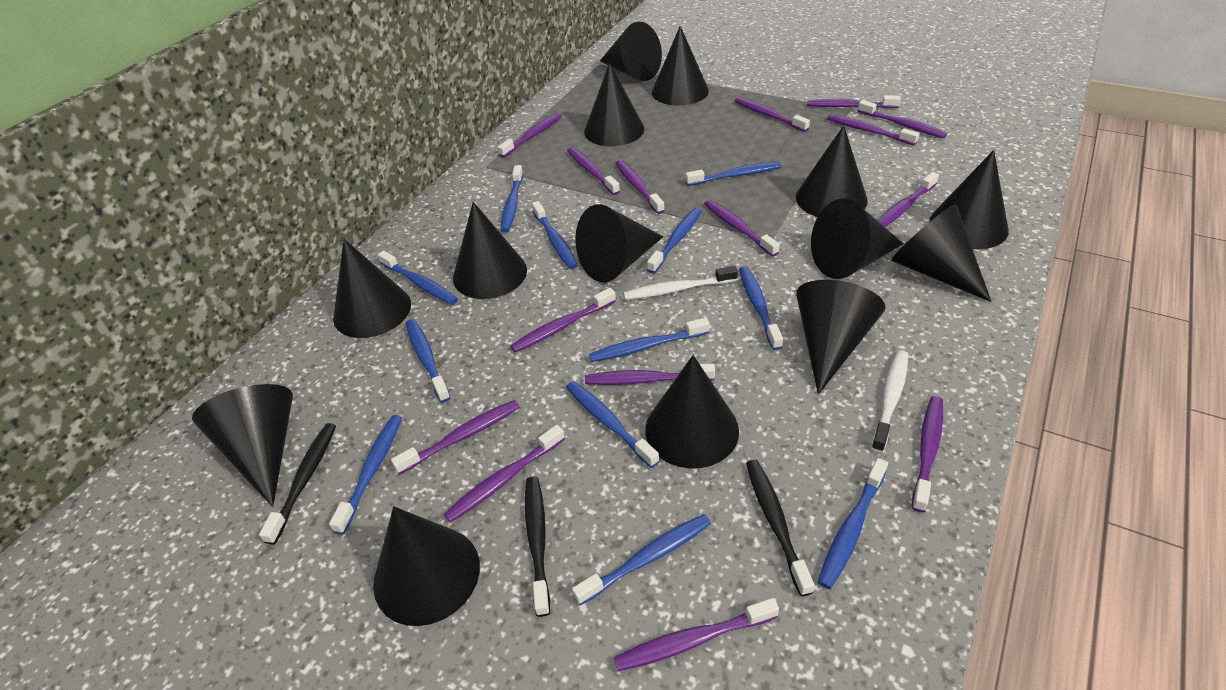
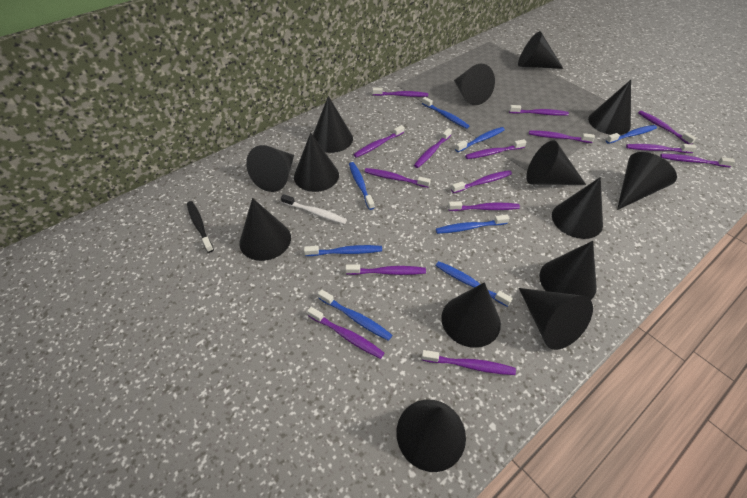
black toothbrush: [259,423,336,545] [525,476,550,617] [746,460,815,596] = 3 -> [187,201,214,253] = 1
blue toothbrush: [329,415,402,534] [378,250,458,305] [406,319,451,403] [501,165,523,232] [532,201,578,269] [566,381,659,468] [572,514,711,605] [589,318,710,362] [647,208,702,274] [685,162,781,186] [739,266,783,350] [818,458,888,589] = 12 -> [304,245,382,256] [318,289,392,341] [349,162,374,210] [422,97,469,129] [436,215,510,234] [436,261,513,307] [455,127,505,152] [606,125,657,144] = 8
white toothbrush: [623,266,738,300] [871,350,908,453] = 2 -> [281,194,347,224] = 1

